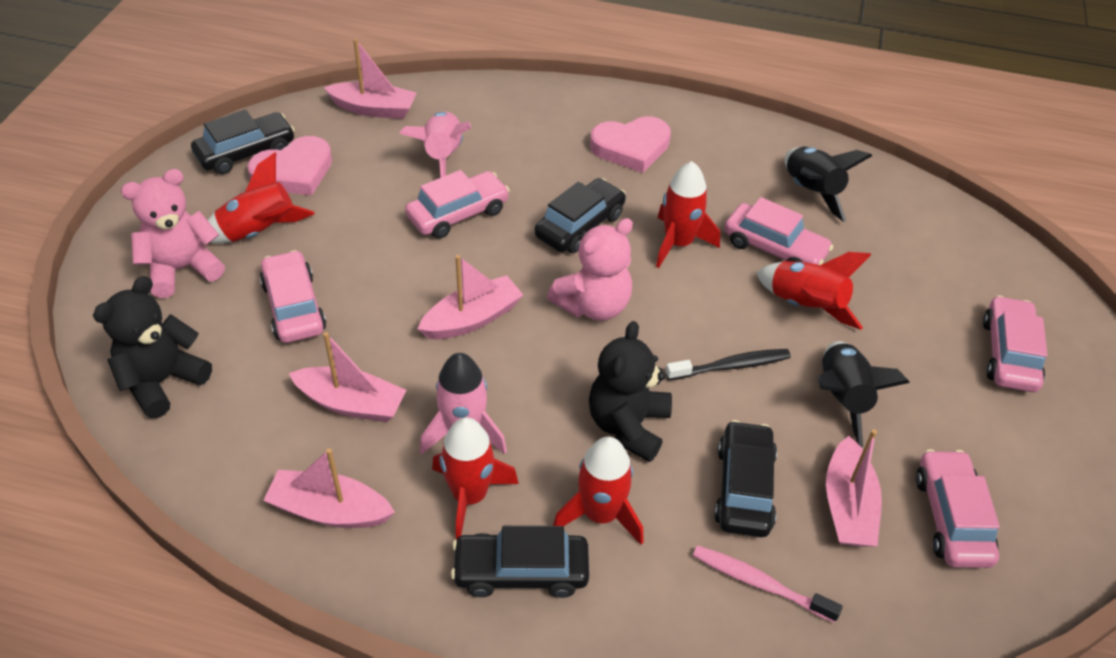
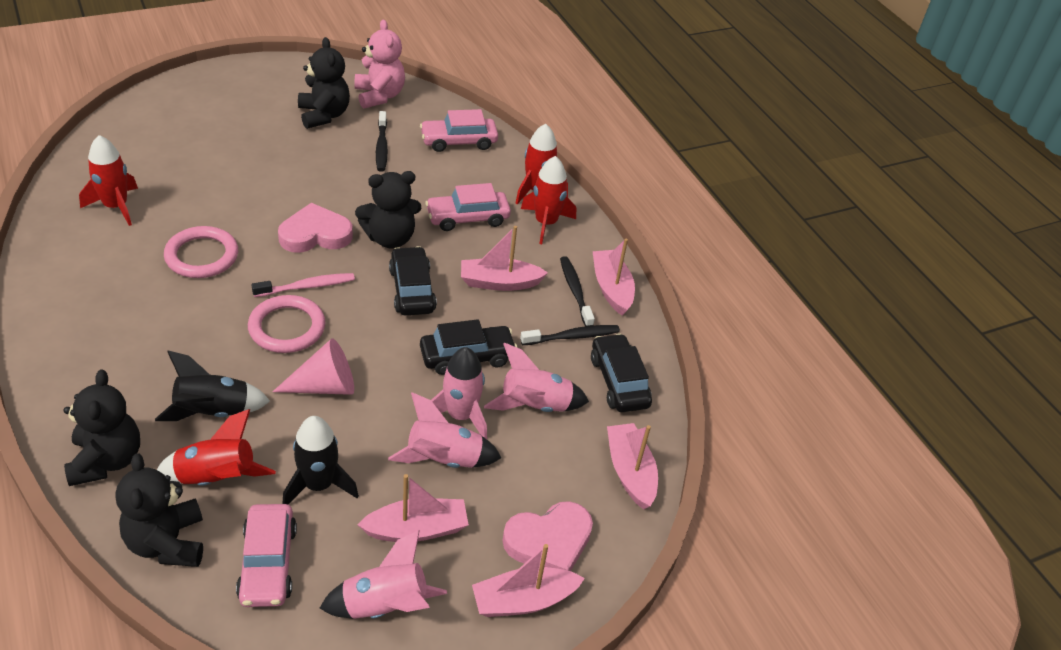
black car: [191,110,295,174] [451,526,589,598] [534,178,626,253] [714,420,777,537] = 4 -> [389,246,437,315] [420,319,517,375] [591,333,652,412] = 3
black teddy bear: [93,276,212,418] [589,321,672,462] = 2 -> [63,370,140,486] [115,453,203,567] [298,37,350,129] [355,171,421,248] = 4
black toothbrush: [666,349,791,380] = 1 -> [376,111,388,172] [520,325,620,345] [560,256,595,326] = 3
pink car: [260,250,326,343] [405,170,510,239] [724,197,833,265] [916,449,1000,568] [983,296,1048,392] = 5 -> [236,504,297,607] [420,109,498,152] [425,183,511,231] = 3
pink cone: none = 0 -> [272,338,354,395] = 1
pink ring: none = 0 -> [164,226,238,278] [248,295,326,353] = 2
pink rocket: [399,111,471,177] [420,353,507,455] = 2 -> [320,530,447,619] [388,392,501,468] [431,347,487,439] [484,343,589,412] = 4
pink teddy bear: [121,169,225,298] [547,218,633,321] = 2 -> [355,19,405,109] = 1
red rocket: [208,152,315,243] [432,417,519,540] [553,437,644,545] [656,161,720,268] [757,252,872,330] = 5 -> [79,135,138,226] [157,409,276,486] [516,124,568,204] [521,156,576,244] = 4

